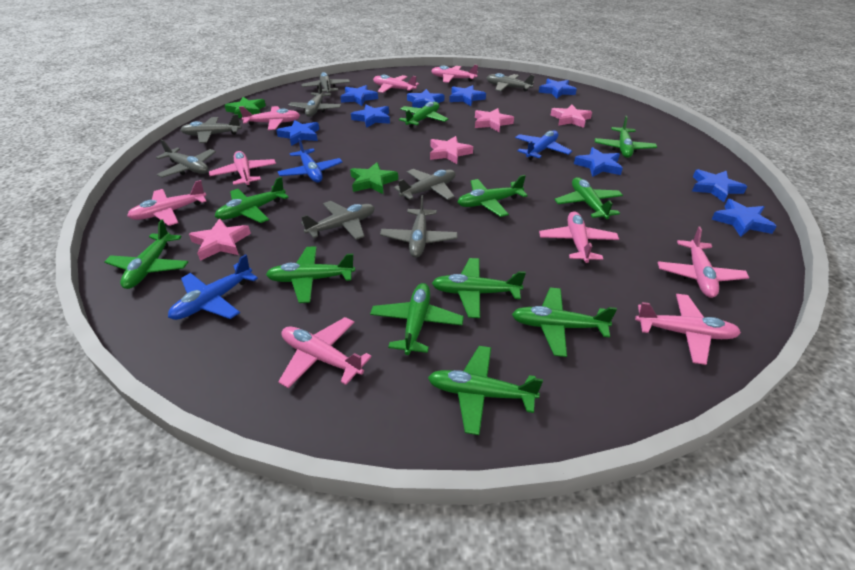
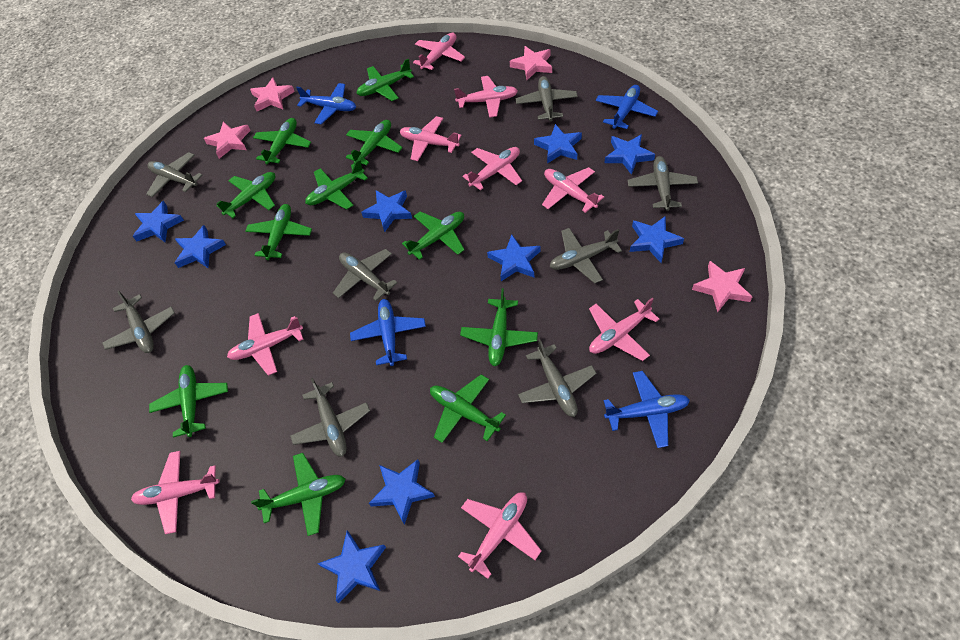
blue plane: [168,254,258,320] [278,138,342,183] [515,130,572,160] = 3 -> [296,83,356,124] [350,299,426,366] [596,85,658,129] [603,371,690,448] = 4
green star: [225,97,266,118] [350,162,398,194] = 2 -> none = 0

